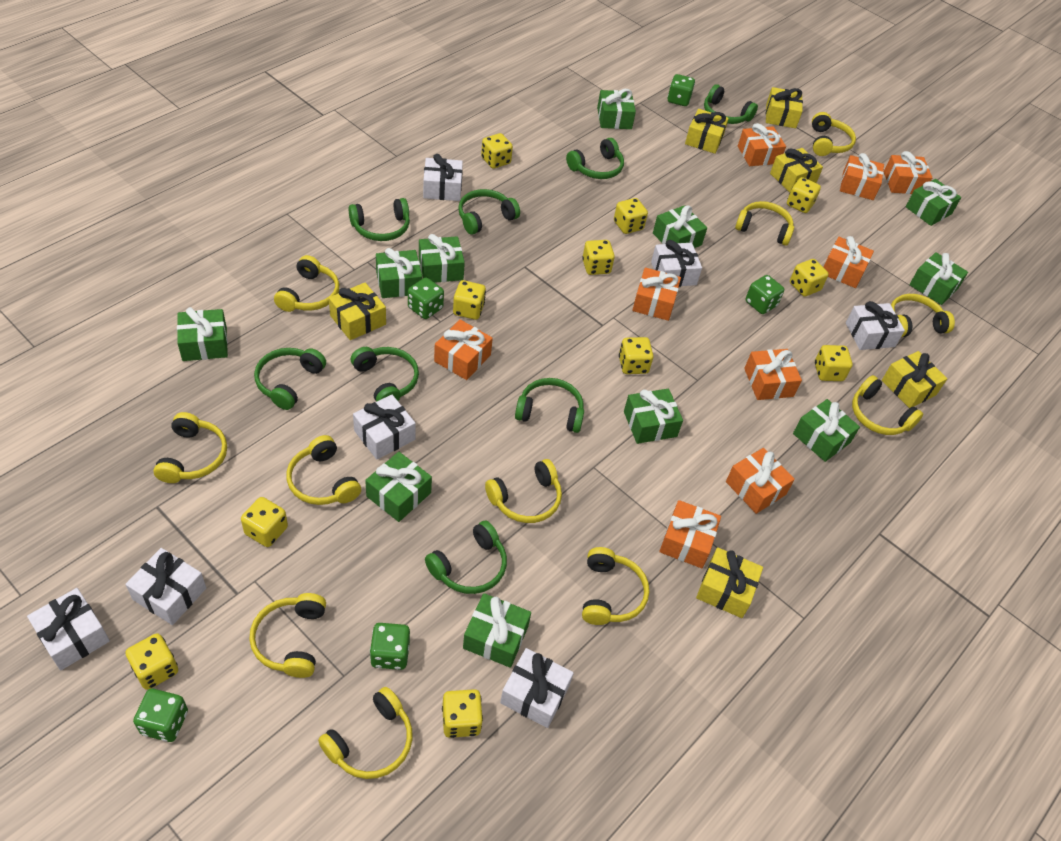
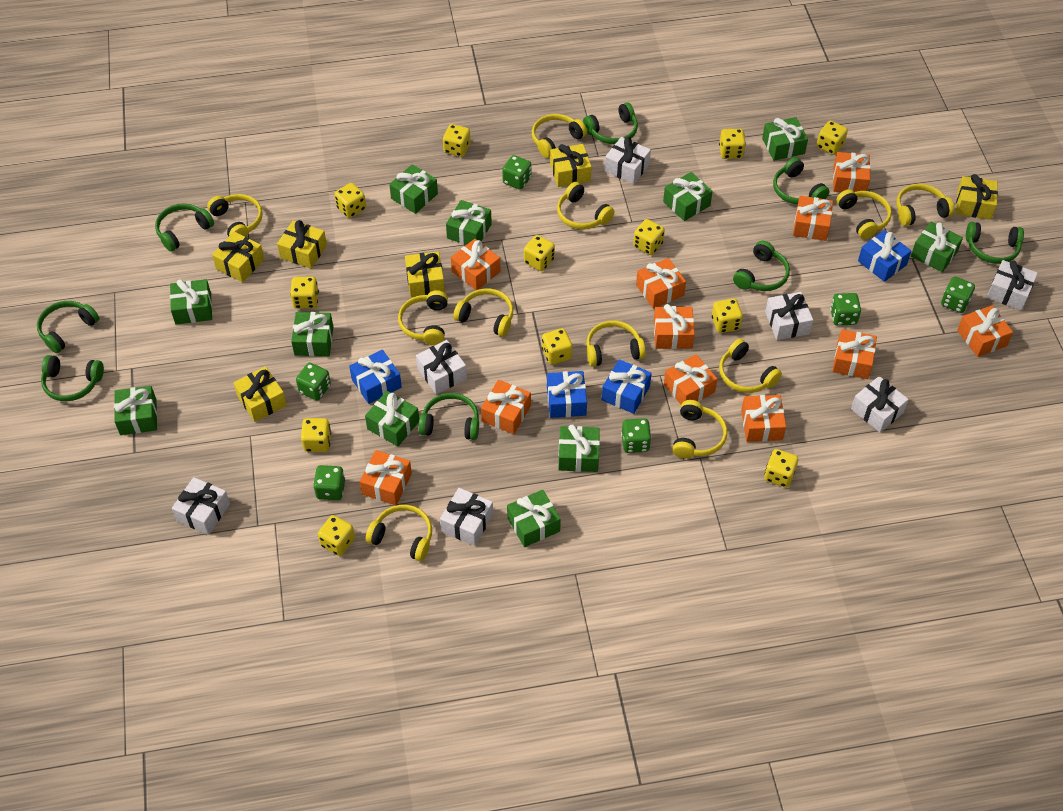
blue gift: none = 0 -> [349,350,402,404] [547,371,587,418] [602,359,652,414] [858,230,911,282] = 4
green dice: [133,689,188,742] [370,623,410,670] [408,277,444,319] [668,74,695,106] [746,275,784,314] = 5 -> [296,363,331,401] [313,465,345,500] [502,155,531,190] [621,418,651,453] [830,293,861,326] [941,277,975,313] = 6
orange gift: [434,319,493,380] [632,267,681,321] [659,500,721,568] [726,448,795,514] [738,123,786,166] [744,349,802,400] [824,236,874,288] [840,153,884,200] [884,151,933,194] = 9 -> [359,450,412,505] [451,239,501,290] [481,380,531,434] [636,258,686,309] [654,304,695,349] [664,354,717,404] [741,395,786,442] [793,196,833,241] [833,152,871,192] [833,329,877,379] [957,305,1013,357] = 11
yellow dice: [125,633,178,690] [241,497,288,547] [442,689,483,738] [453,280,486,320] [481,133,513,169] [582,240,615,275] [614,198,648,234] [619,337,653,374] [787,177,821,213] [790,259,829,297] [815,345,852,381] = 11 -> [290,277,319,309] [301,418,331,452] [318,515,355,556] [334,183,366,218] [443,124,471,157] [524,235,555,271] [542,328,572,365] [633,219,665,255] [712,299,743,333] [719,129,746,159] [764,449,798,488] [817,121,848,155] = 12

